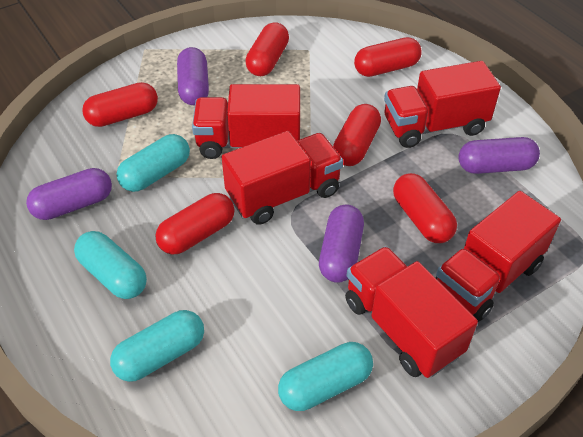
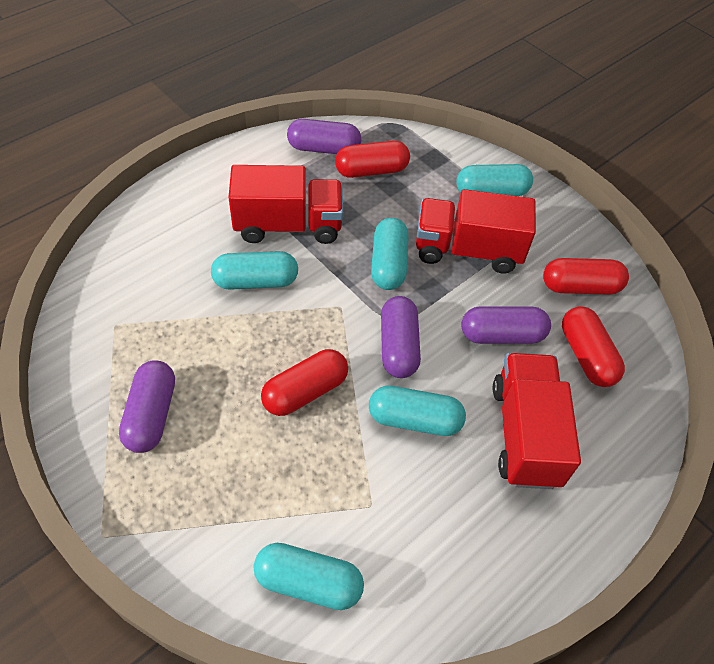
red capsule: [82,82,158,127] [155,193,235,254] [245,22,289,76] [333,104,381,166] [354,37,422,77] [393,173,457,243] = 6 -> [261,349,348,416] [335,140,410,178] [543,258,629,295] [562,306,625,387] = 4
red truck: [192,84,300,159] [222,131,343,225] [345,246,478,378] [384,61,501,148] [436,191,561,322] = 5 -> [228,165,343,244] [416,189,536,273] [493,353,581,489] = 3
turquoise capsule: [74,231,147,299] [110,310,204,382] [117,134,190,192] [278,342,373,411] = 4 -> [211,251,298,290] [254,543,364,610] [369,386,466,436] [371,218,409,290] [456,164,533,196] = 5

